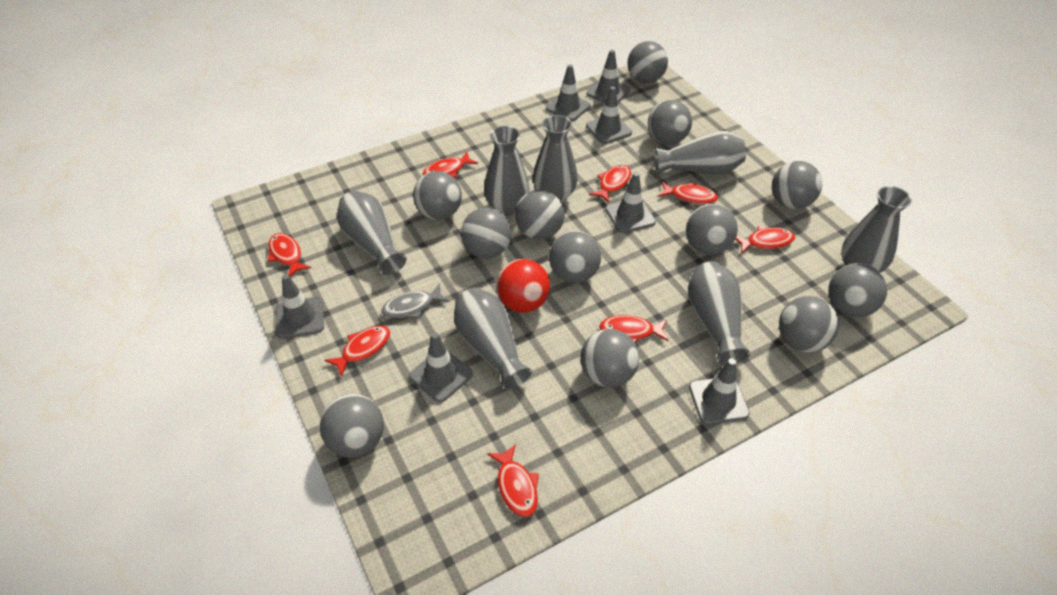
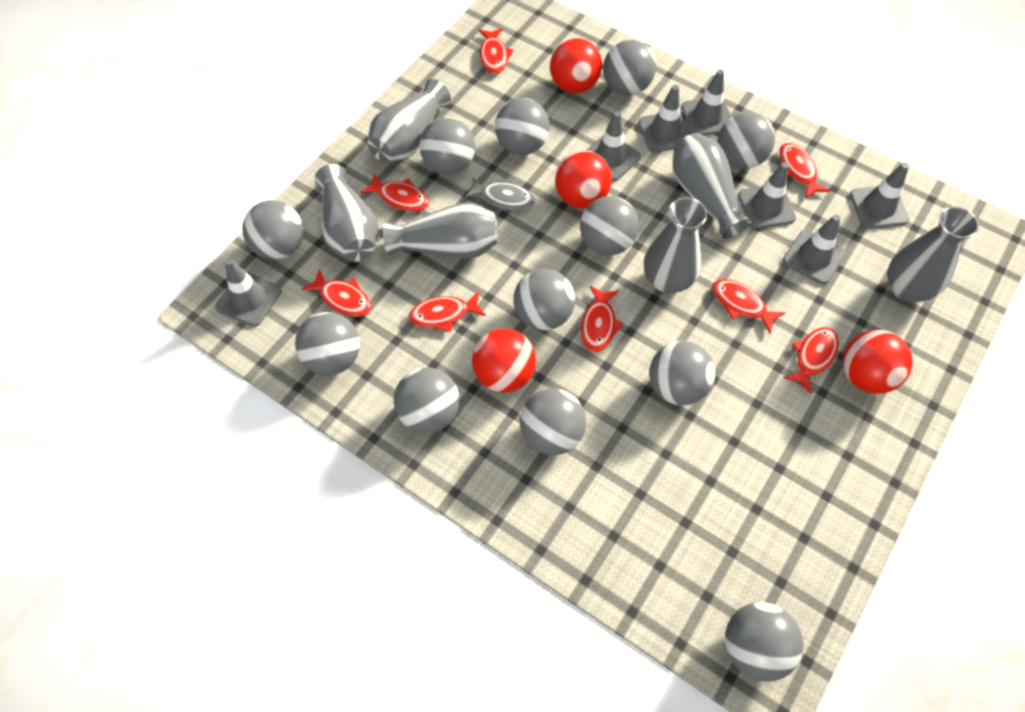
grey vase: [337,191,406,275] [454,288,532,390] [484,126,529,215] [533,115,578,203] [655,131,746,174] [688,261,750,365] [841,186,912,273] = 7 -> [314,164,380,262] [367,79,451,163] [383,203,498,259] [644,197,708,293] [673,133,752,239] [888,206,979,302] = 6
red ball: [496,259,550,313] = 1 -> [472,328,536,393] [550,38,602,93] [555,150,612,209] [843,330,913,394] = 4

